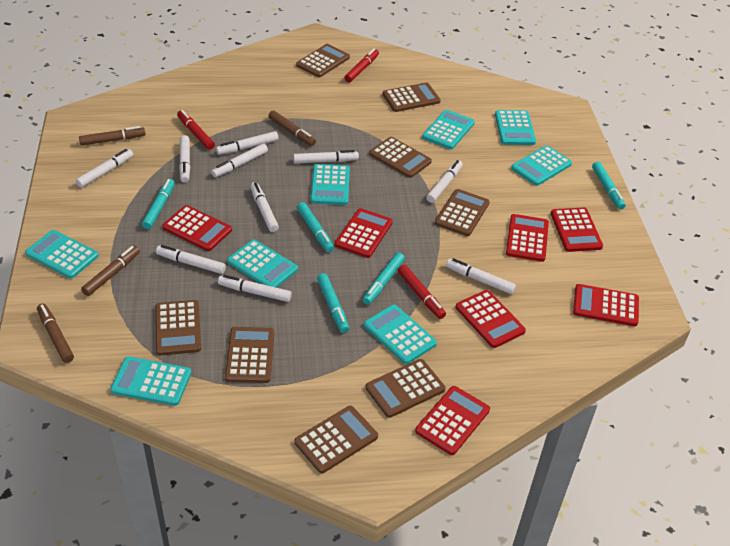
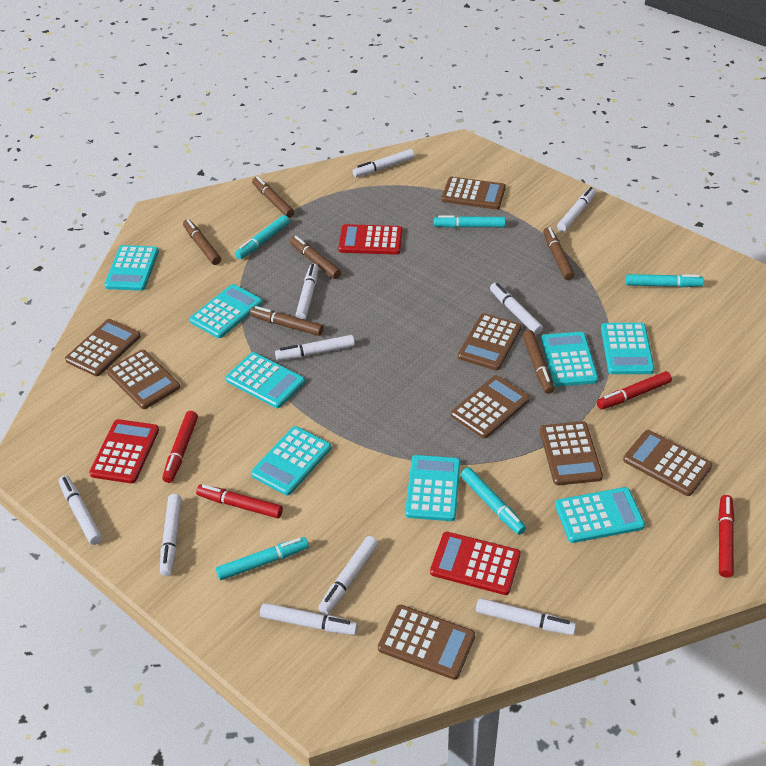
brown marker: [37,304,74,363] [79,126,146,146] [81,246,140,296] [269,110,316,146] = 4 -> [183,219,221,265] [250,306,323,336] [252,176,294,218] [290,236,341,279] [522,330,554,394] [543,227,575,280] = 6
red calculator: [162,205,232,251] [335,208,393,258] [415,386,490,455] [456,290,526,348] [506,214,549,262] [551,207,603,252] [573,284,639,326] = 7 -> [89,419,159,483] [338,224,403,255] [430,532,521,595] = 3
red marker: [177,110,215,150] [344,48,379,82] [398,265,446,319] = 3 -> [162,411,198,483] [196,485,283,518] [597,371,672,410] [718,495,734,578] = 4

